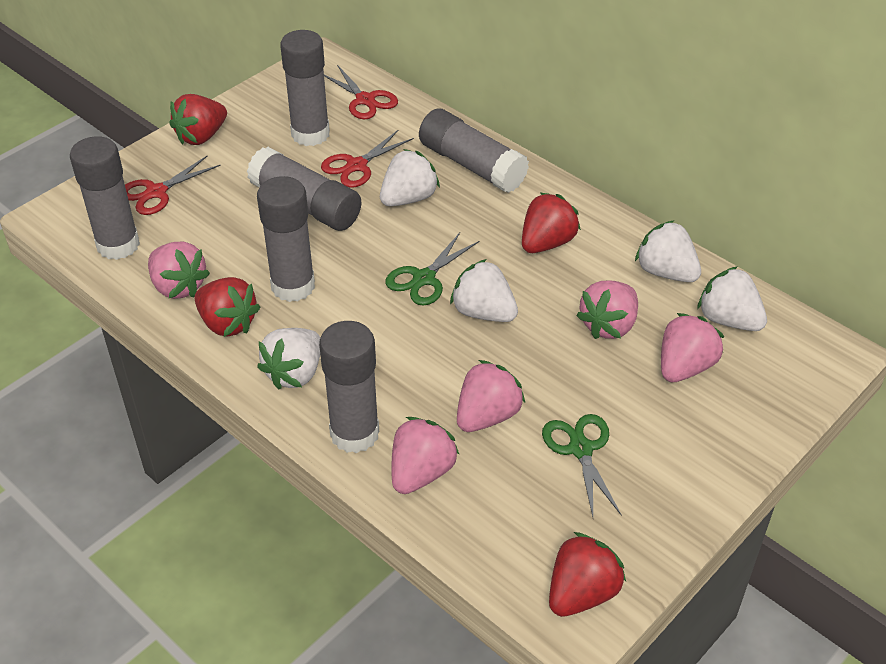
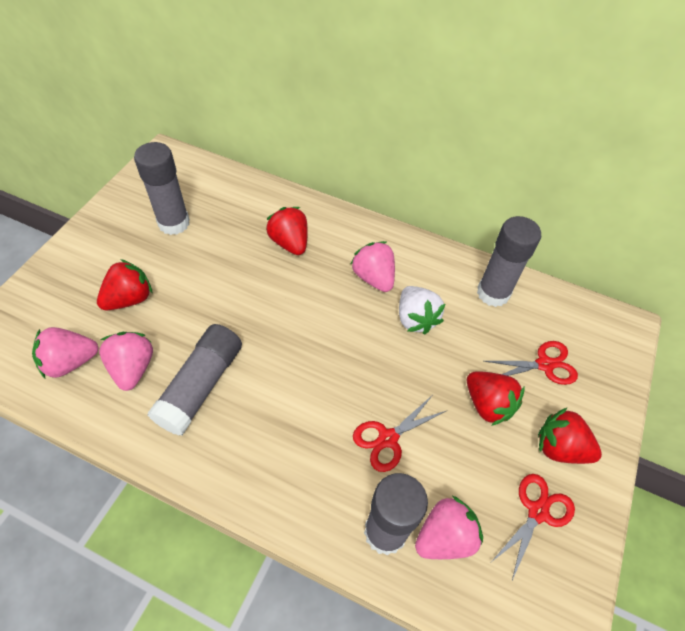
green scissors: [385,233,479,306] [542,414,622,517] = 2 -> none = 0
grey glue stick: [70,136,140,260] [247,147,361,231] [257,176,315,302] [280,30,330,146] [319,321,379,453] [419,108,529,193] = 6 -> [134,142,190,235] [148,324,242,436] [364,473,428,556] [477,216,541,307] = 4
pink strawberry: [148,242,210,299] [391,417,460,494] [457,360,525,432] [576,281,638,339] [661,313,724,382] = 5 -> [32,327,99,378] [99,332,153,391] [351,241,395,292] [415,496,483,559] = 4
white strawberry: [257,328,320,390] [380,149,440,206] [450,259,518,322] [635,220,701,282] [697,266,767,331] = 5 -> [399,286,445,334] = 1

